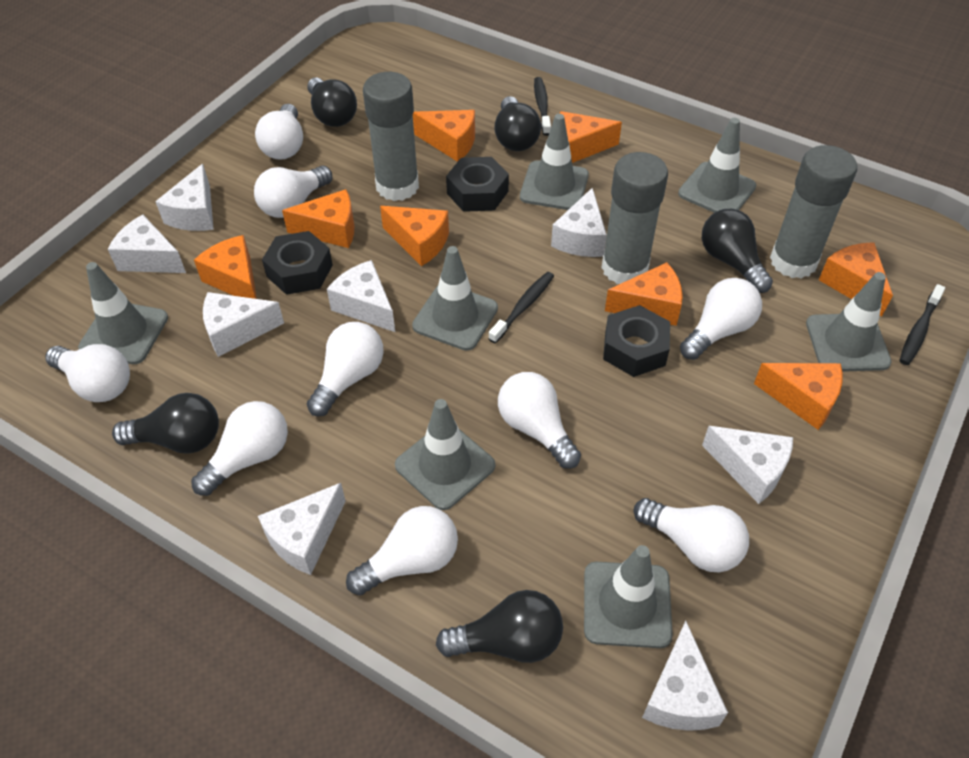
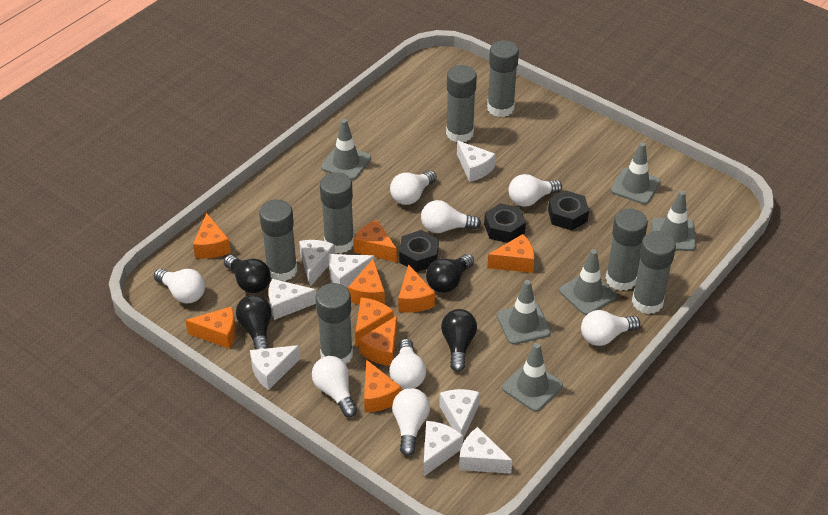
black light bulb: [112,393,219,453] [307,78,357,127] [436,590,563,663] [494,96,541,151] [702,209,773,293] = 5 -> [224,255,271,293] [236,294,271,350] [426,254,474,293] [441,309,477,372] = 4
black toothbrush: [488,272,554,344] [534,77,551,136] [899,284,945,365] = 3 -> none = 0
grey glue stick: [363,72,419,201] [601,152,668,284] [770,145,857,279] = 3 -> [259,199,297,281] [316,283,353,364] [320,172,354,254] [446,65,477,142] [487,40,519,117] [606,209,648,291] [632,231,676,314] = 7
grey traffic cone: [78,262,168,364] [395,399,495,510] [412,246,498,351] [520,114,589,210] [584,545,673,648] [678,118,756,213] [806,272,892,372] = 7 -> [321,119,371,180] [497,280,551,345] [502,343,563,412] [559,249,617,315] [611,142,661,204] [652,191,696,251] = 6
orange cheese: [194,235,257,299] [282,189,354,248] [380,206,449,266] [413,110,475,162] [560,111,622,163] [605,262,683,326] [754,363,843,430] [819,242,893,317] = 8 -> [185,306,236,349] [193,213,231,259] [348,259,385,305] [353,220,397,262] [355,298,394,347] [359,316,397,366] [364,359,401,412] [398,264,435,313] [487,234,534,273] = 9
white light bulb: [45,344,130,402] [191,401,288,496] [254,166,332,218] [255,104,303,160] [307,322,384,416] [346,506,458,596] [498,372,581,469] [634,498,749,572] [680,278,762,360] = 9 -> [154,269,205,304] [312,356,357,417] [389,339,426,389] [390,170,437,205] [392,388,430,456] [421,200,481,233] [508,174,562,207] [581,310,640,346] = 8

